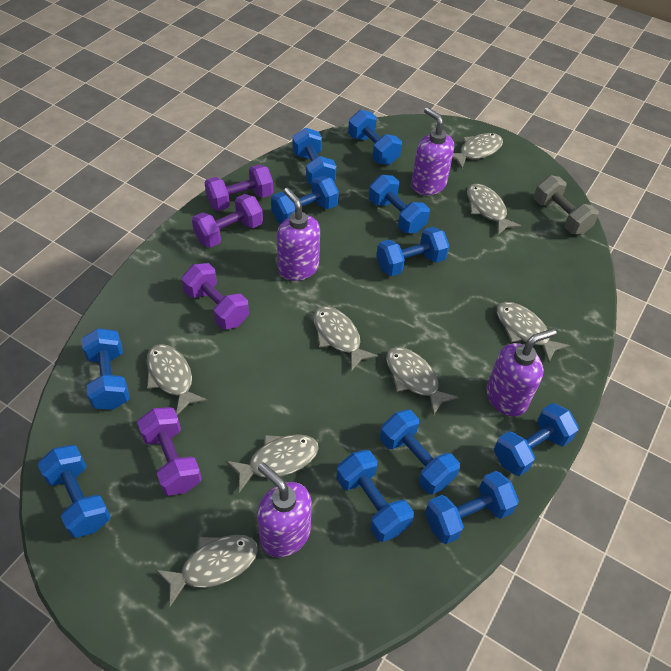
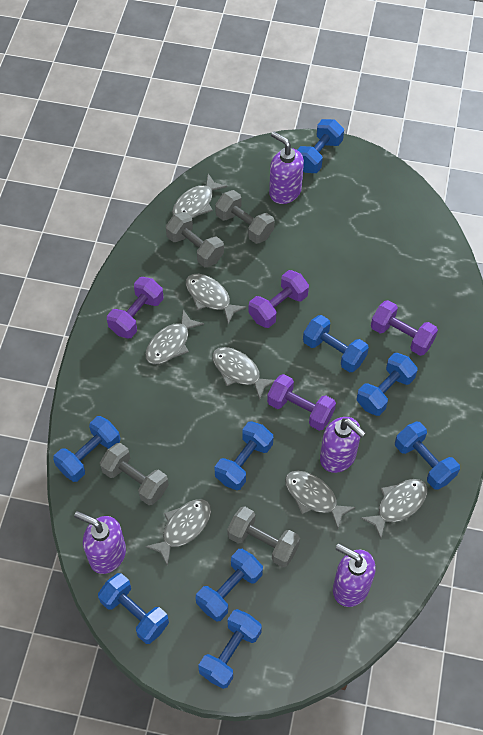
blue dumbbell: [37,445,111,538] [81,328,130,410] [271,176,339,224] [292,128,337,185] [336,450,414,542] [348,110,402,165] [369,175,430,233] [376,227,449,276] [380,410,460,494] [425,471,519,544] [494,403,579,476] = 11 -> [53,416,120,482] [98,573,169,644] [196,549,263,622] [198,609,262,689] [215,421,273,490] [298,119,344,173] [303,315,369,372] [357,353,418,416] [395,422,460,490] = 9
grey dumbbell: [534,175,599,235] = 1 -> [100,443,169,505] [166,212,224,267] [215,190,275,244] [227,506,300,567] = 4
grey fish: [146,344,208,415] [156,535,258,607] [226,434,319,493] [313,306,378,372] [386,347,459,416] [452,133,503,169] [467,184,522,235] [496,302,570,363] = 8 -> [145,309,204,365] [145,499,211,566] [172,174,227,218] [186,274,247,324] [212,347,275,400] [285,471,356,529] [360,479,427,539] = 7

